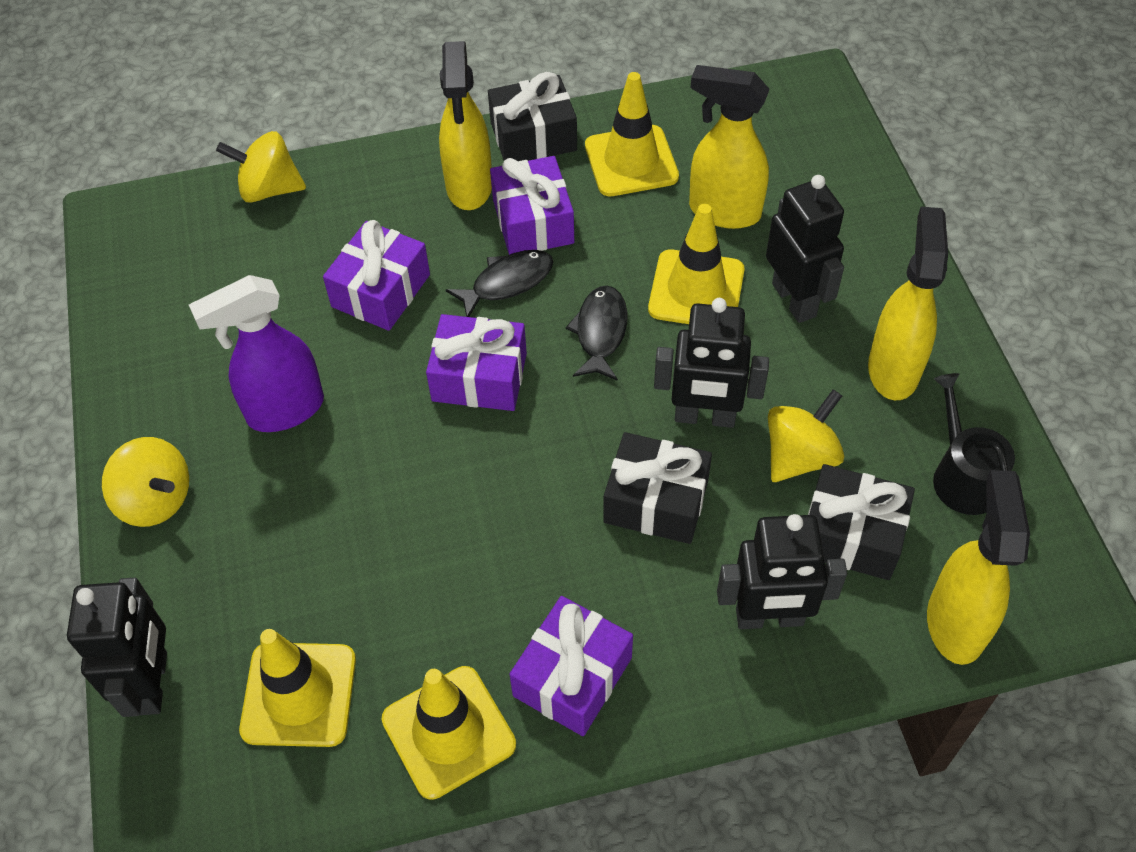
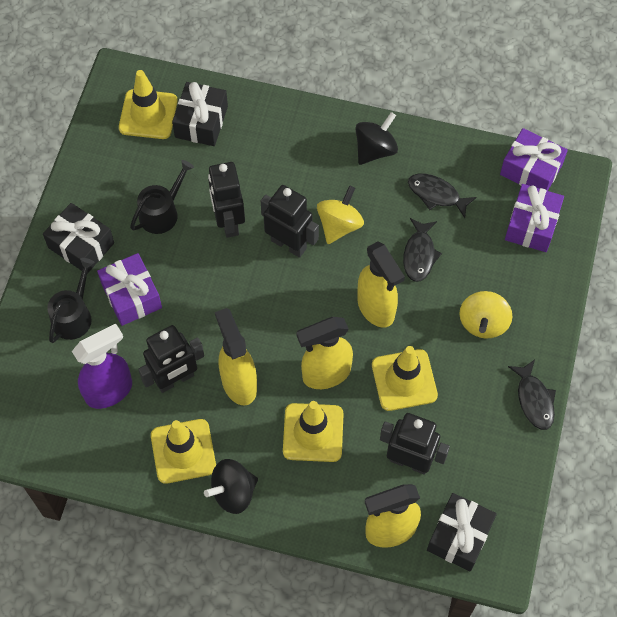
black fish: [446,250,554,317] [565,285,627,381] = 2 -> [403,218,442,282] [408,174,477,218] [508,360,556,430] = 3
black spinning top: none = 0 -> [204,459,258,514] [355,112,398,165] = 2
black watering can: [933,373,1015,515] = 1 -> [47,258,94,343] [130,160,194,234] = 2
purple gift: [323,220,430,331] [426,314,527,411] [490,156,574,255] [509,596,633,736] = 4 -> [97,253,162,326] [500,128,568,191] [505,184,564,252] = 3
yellow spinning top: [102,437,189,527] [216,131,306,203] [768,390,844,482] = 3 -> [317,185,364,244] [459,291,513,338] = 2

